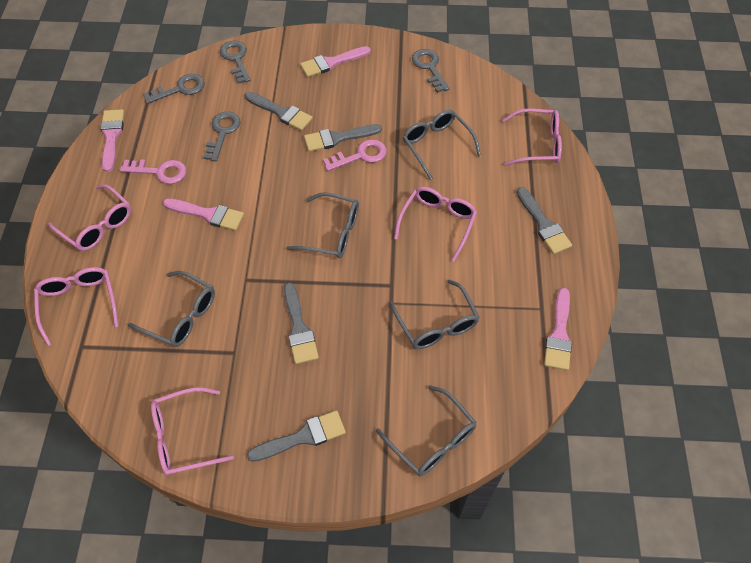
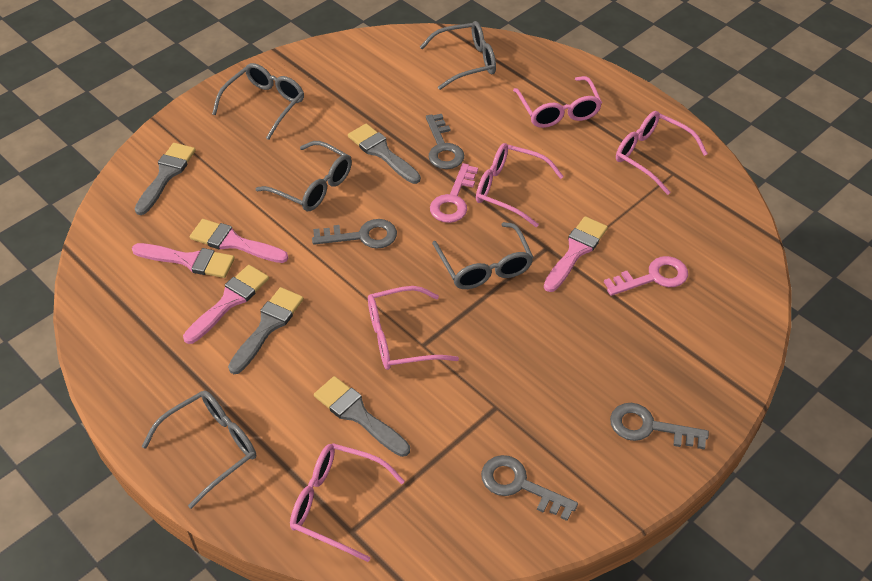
grey brush: [245,92,313,131] [247,410,346,462] [284,283,319,364] [304,124,382,152] [516,187,572,254] = 5 -> [135,143,196,215] [228,287,304,374] [314,376,410,457] [348,124,421,184] = 4

